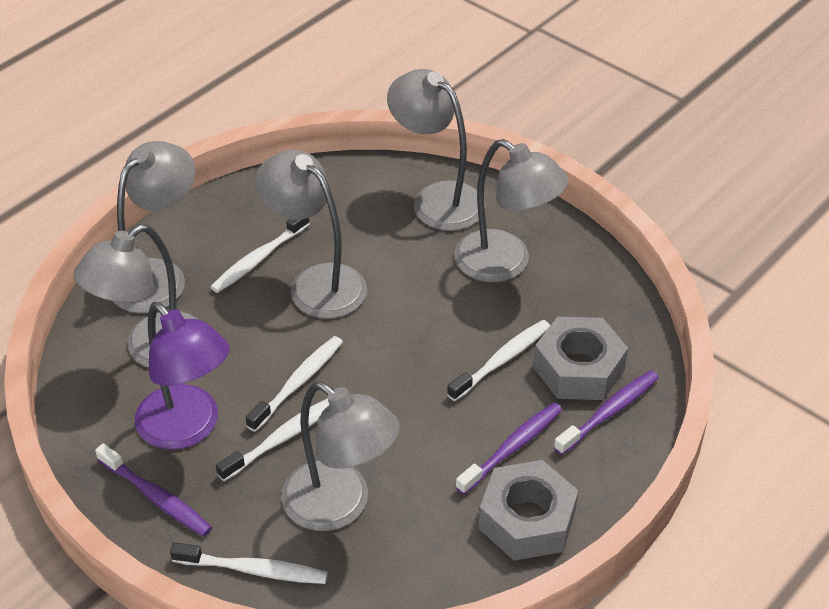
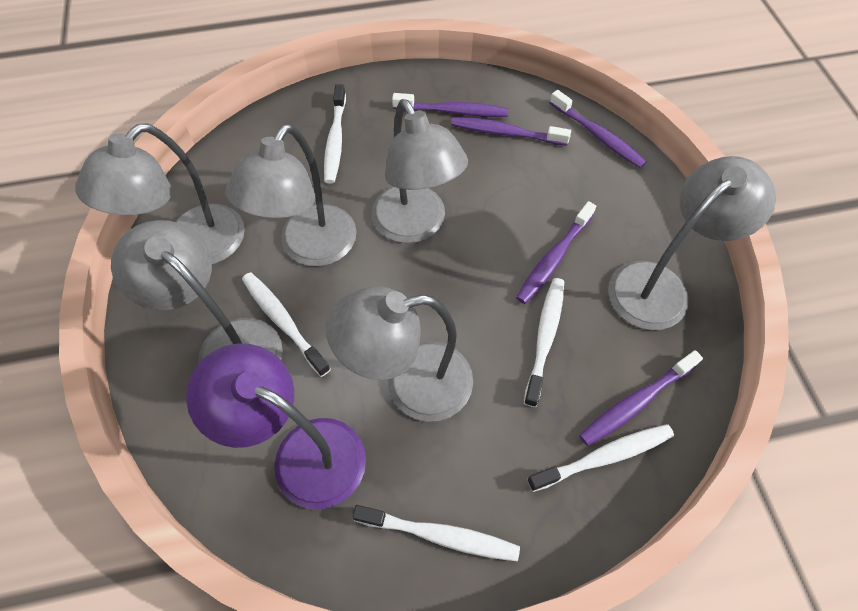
grey nut: [479,460,578,561] [533,317,628,400] = 2 -> none = 0
purple toothbrush: [95,443,212,536] [456,403,562,495] [554,370,659,455] = 3 -> [392,93,508,117] [451,117,571,146] [516,201,596,304] [550,90,647,168] [579,350,703,446] = 5

